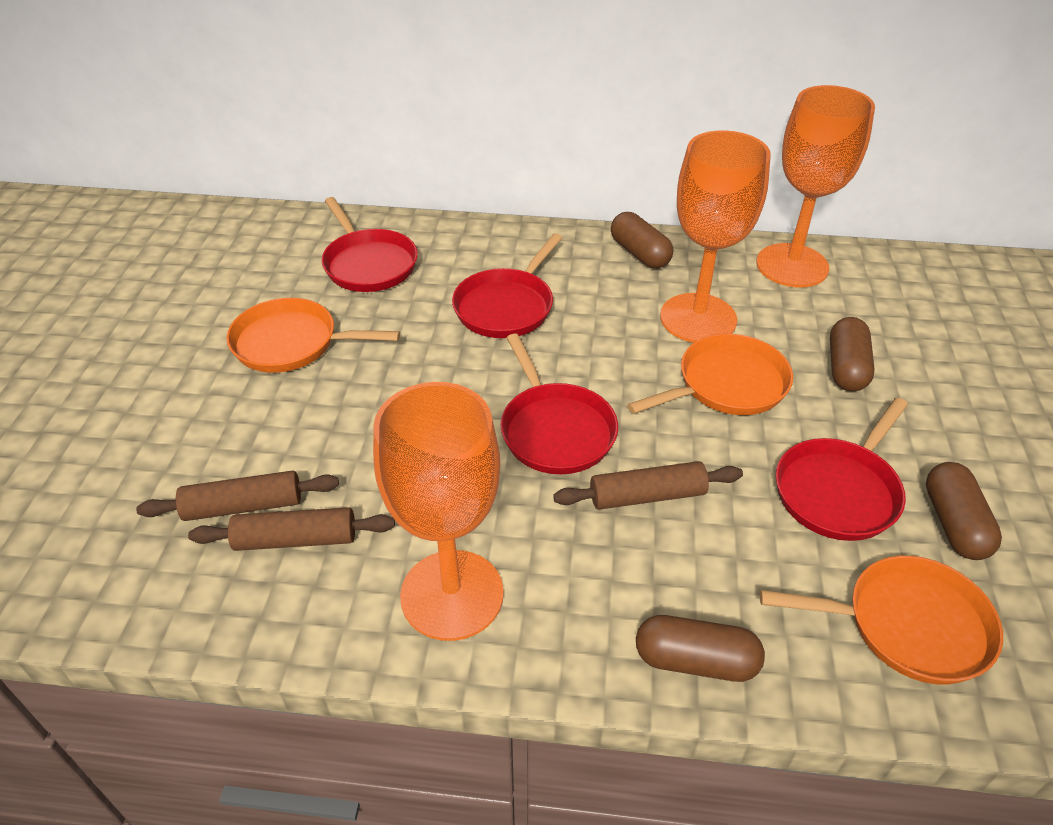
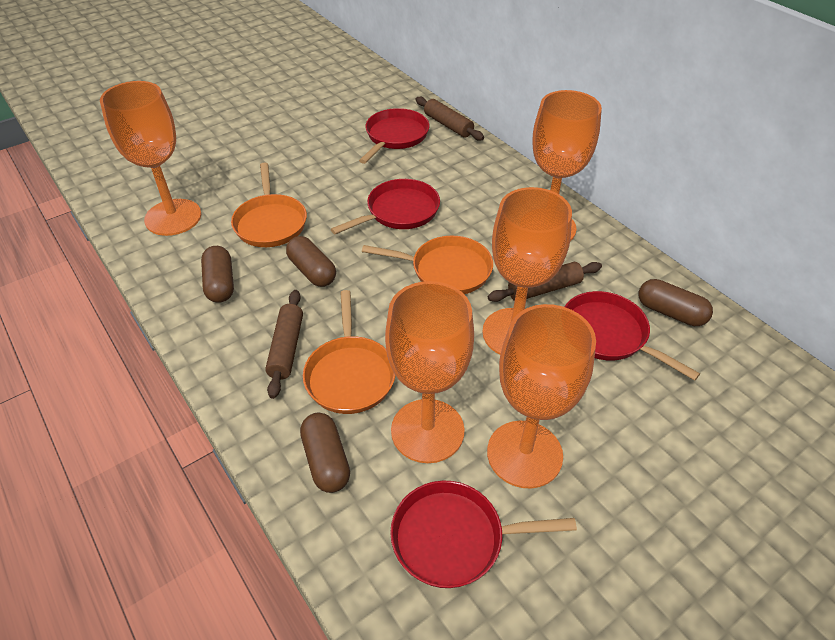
orange goblet: [373,382,504,641] [660,130,771,343] [756,85,875,287] = 3 -> [100,81,201,236] [385,281,474,463] [482,187,572,355] [487,304,596,488] [532,90,602,241] = 5

